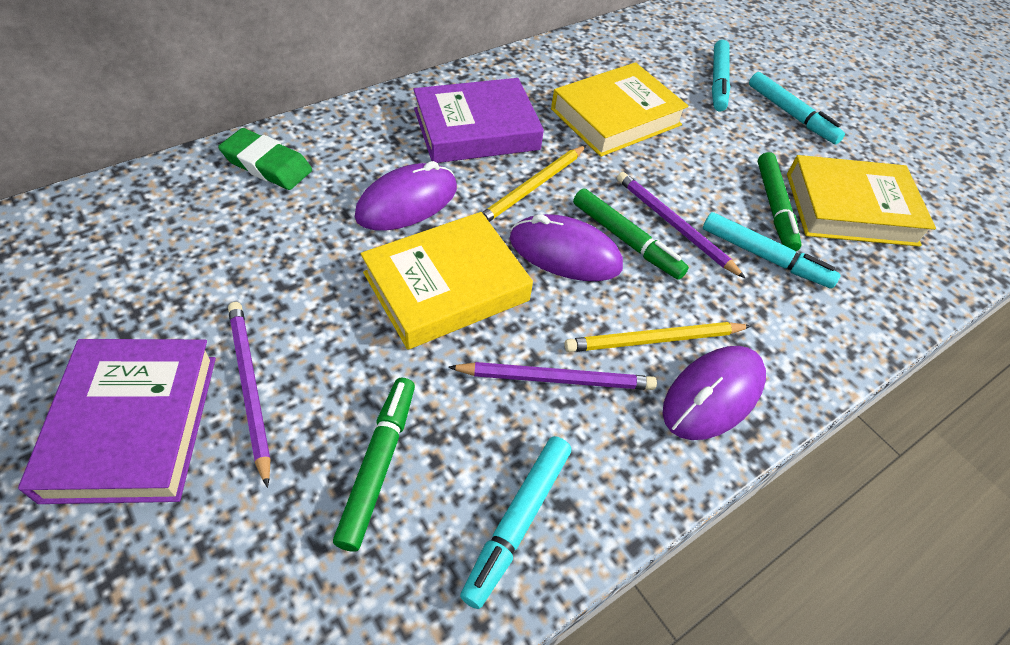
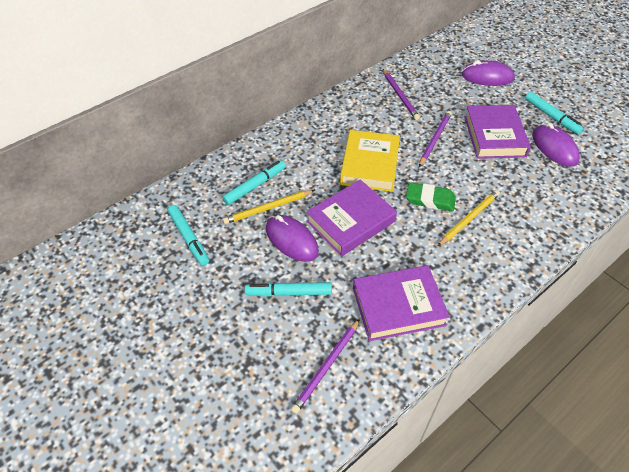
green marker: [333,378,415,552] [573,189,689,280] [758,152,802,251] = 3 -> none = 0
purple book: [18,339,216,504] [413,78,544,163] = 2 -> [306,180,397,256] [353,265,450,341] [464,105,531,159] = 3
yellow book: [361,212,533,350] [551,62,688,157] [787,155,936,247] = 3 -> [340,130,400,192] = 1

